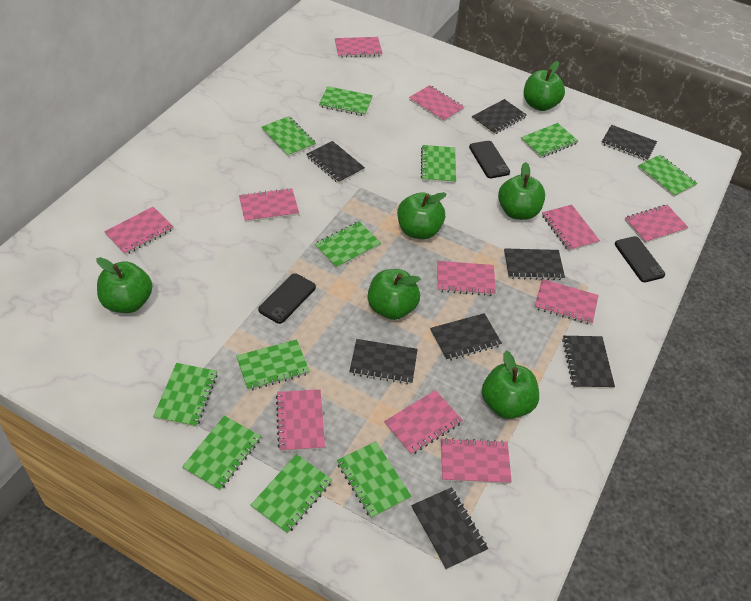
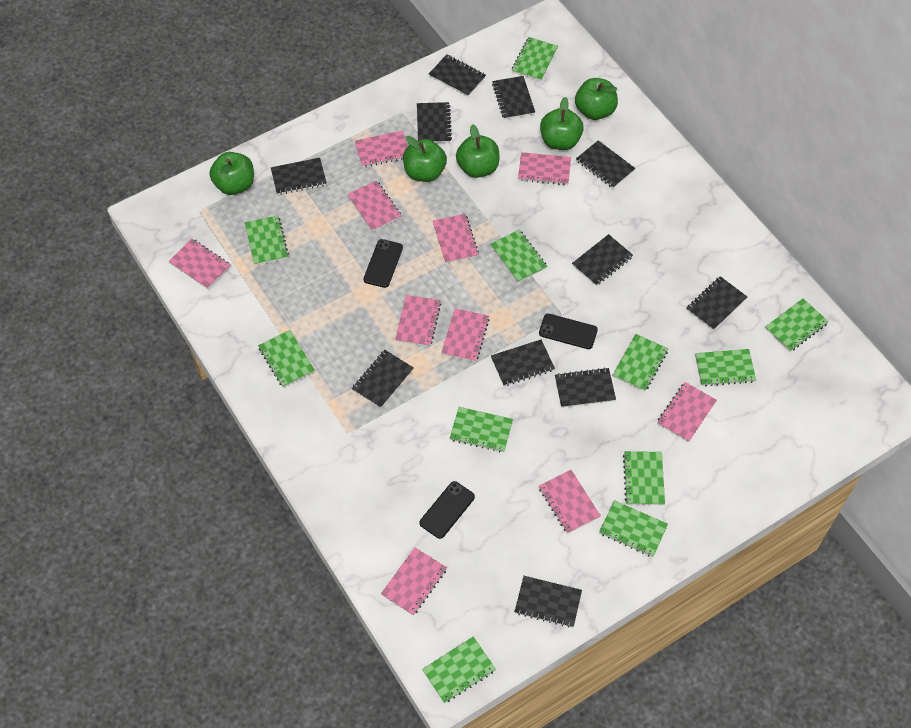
black notebook: [307,141,365,184] [349,339,418,384] [411,487,488,570] [430,313,502,361] [472,99,527,135] [504,248,565,280] [562,336,615,389] [601,125,657,161] = 8 -> [271,158,327,195] [352,350,414,408] [417,102,452,143] [429,54,486,97] [491,340,555,386] [492,76,535,119] [515,576,582,628] [555,367,616,408] [572,234,633,286] [576,140,635,188] [686,276,747,330] = 11
green apple: [97,257,152,313] [368,269,421,320] [397,192,446,239] [482,351,539,419] [498,162,545,220] [524,61,565,111] = 6 -> [209,152,254,195] [403,136,447,182] [456,124,499,178] [540,97,584,150] [575,78,618,120] = 5
pink notebook: [104,207,174,255] [239,188,299,222] [276,390,325,452] [335,37,383,58] [384,390,463,455] [409,85,464,122] [437,261,496,296] [441,438,512,484] [535,279,599,325] [542,205,600,251] [625,205,689,243] = 11 -> [169,239,231,289] [347,180,402,231] [355,131,408,168] [381,548,447,616] [395,295,441,347] [433,214,479,263] [441,308,490,362] [518,152,571,185] [539,470,601,534] [657,382,717,442] = 10

